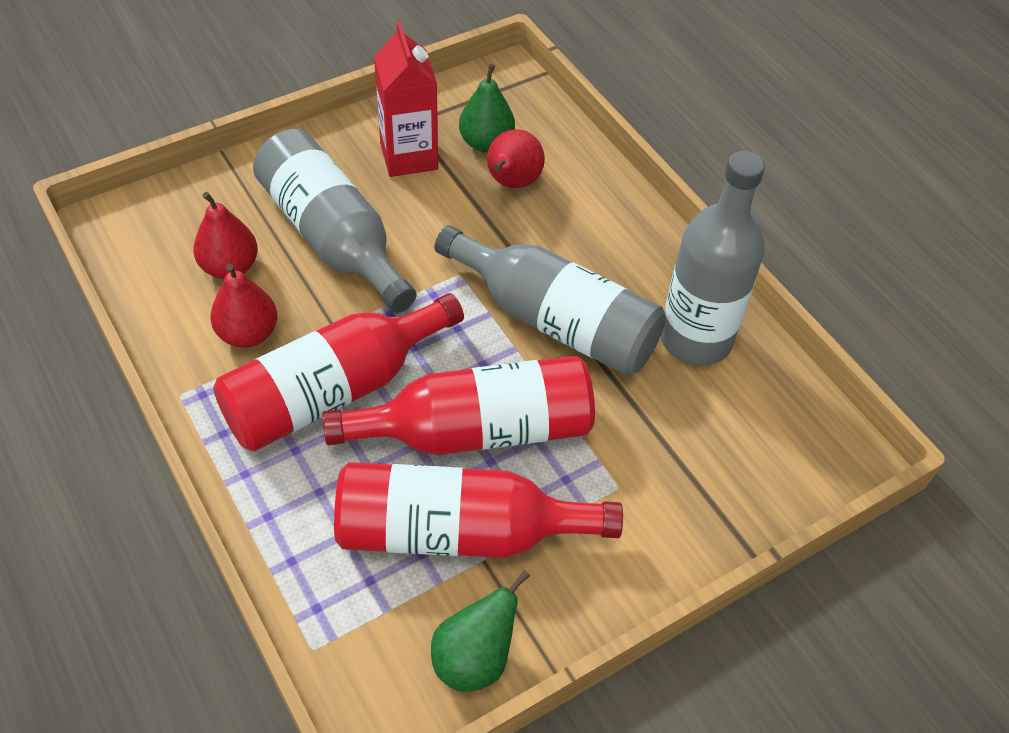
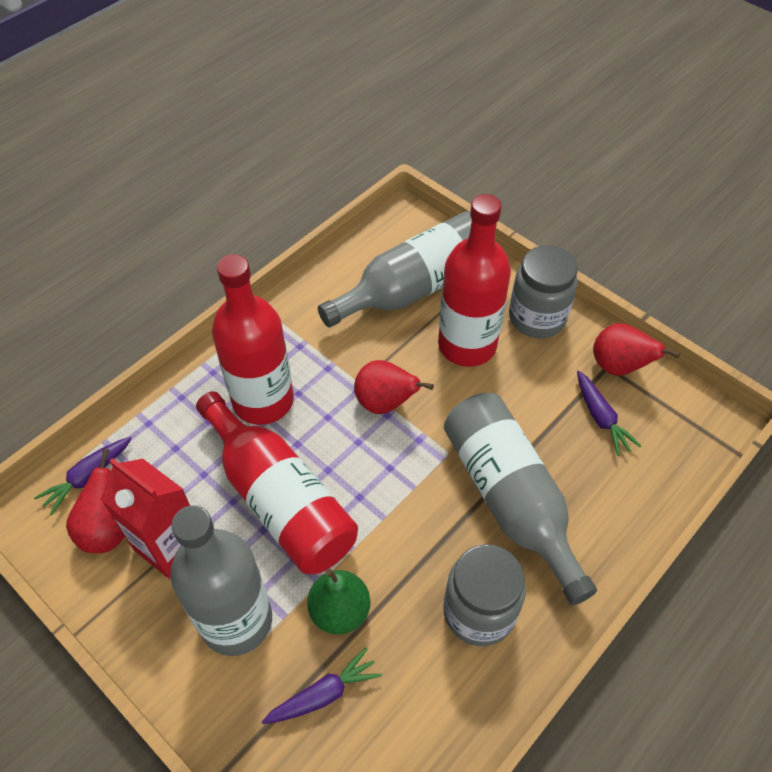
green pear: [431,570,530,692] [459,64,515,152] = 2 -> [307,568,370,634] = 1
grey jar: none = 0 -> [443,544,526,646] [509,245,578,338] = 2
purple carrot: none = 0 -> [34,437,132,516] [262,647,382,724] [577,371,641,456] = 3

